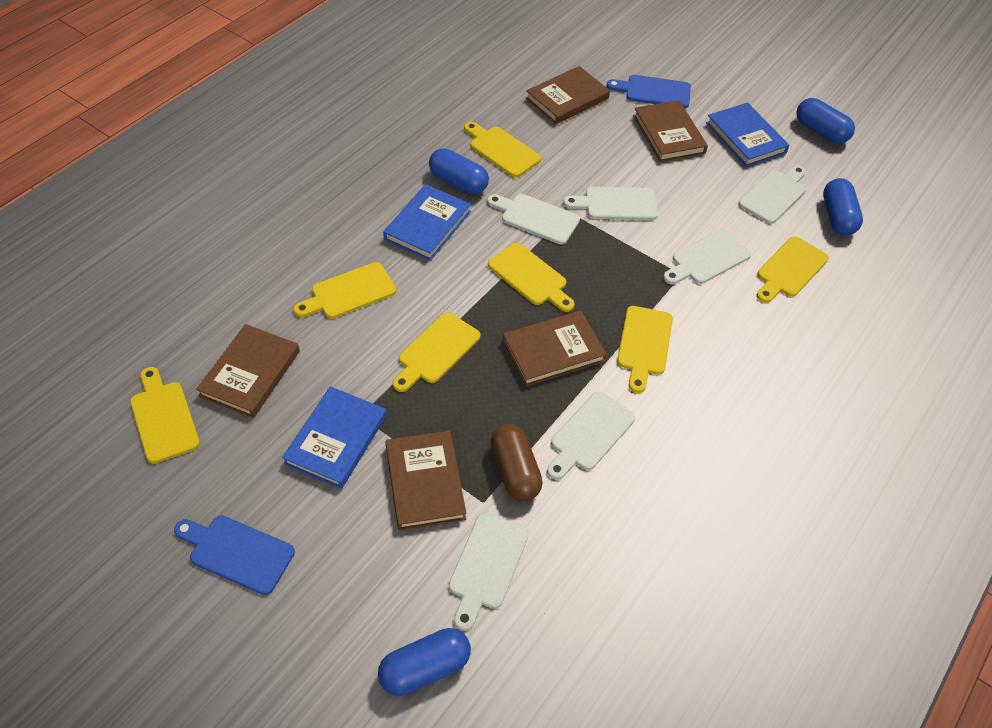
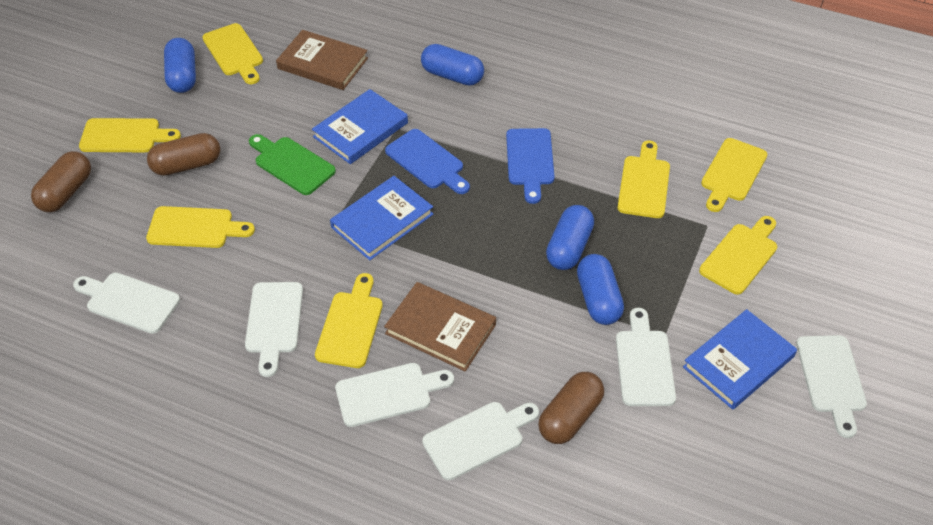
brown book: [196,324,300,418] [385,431,466,531] [503,311,607,386] [526,66,610,124] [633,100,708,162] = 5 -> [276,30,368,90] [384,282,496,371] = 2
brown capsule: [491,424,543,501] = 1 -> [31,151,91,212] [147,133,220,176] [538,372,604,444] = 3
green cutting board: none = 0 -> [249,134,336,195] = 1

